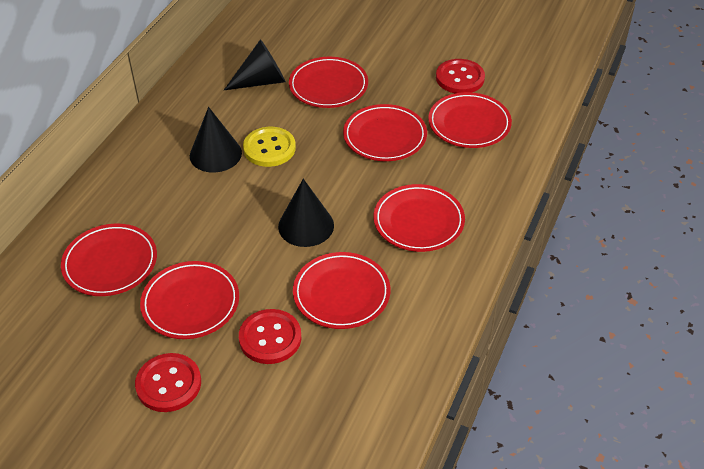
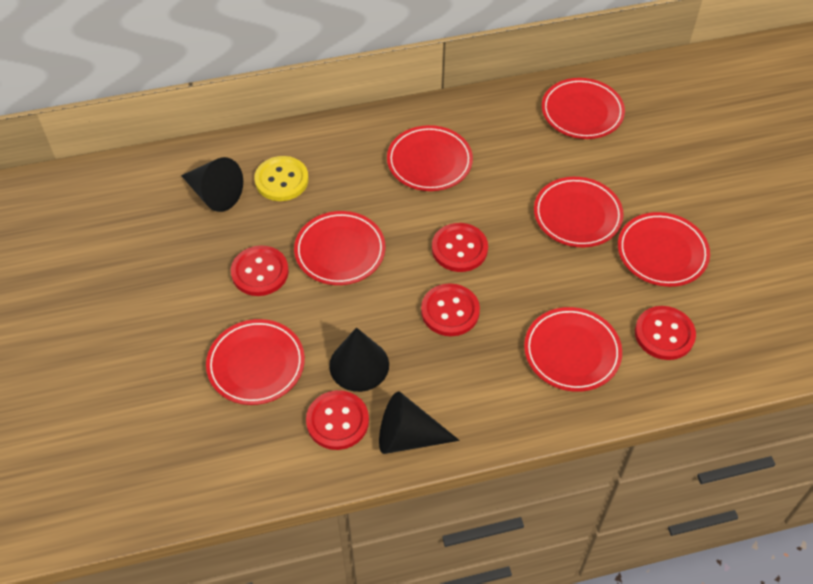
red button: [135,353,201,412] [239,309,301,364] [436,59,485,93] = 3 -> [231,246,289,296] [306,390,369,450] [421,283,480,336] [432,223,488,272] [635,306,696,360] = 5

